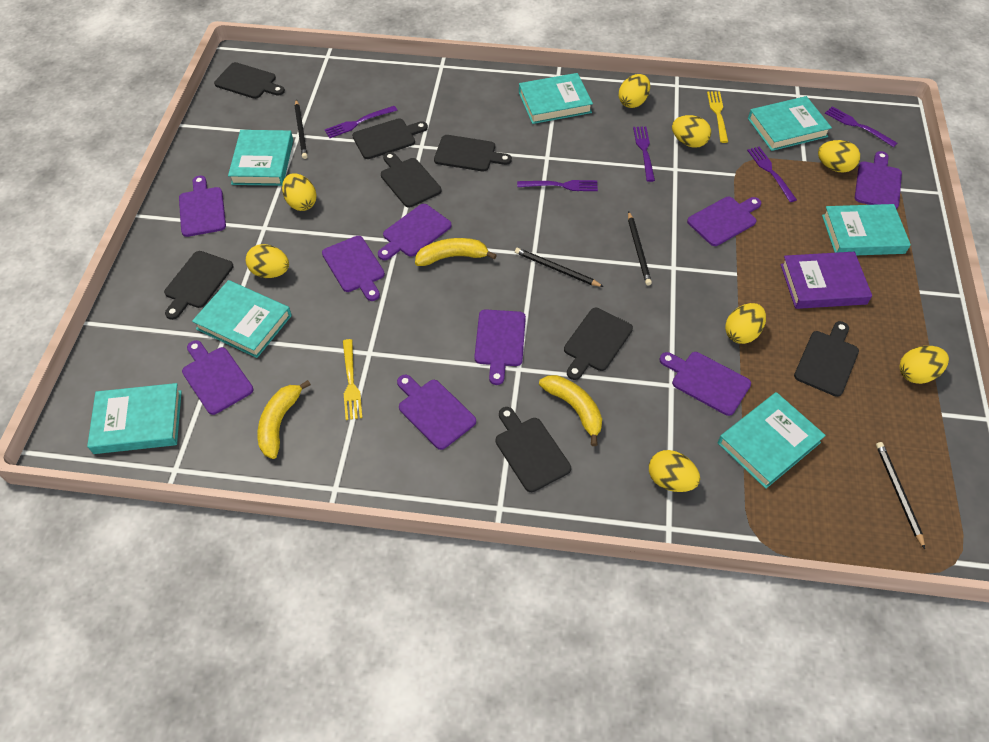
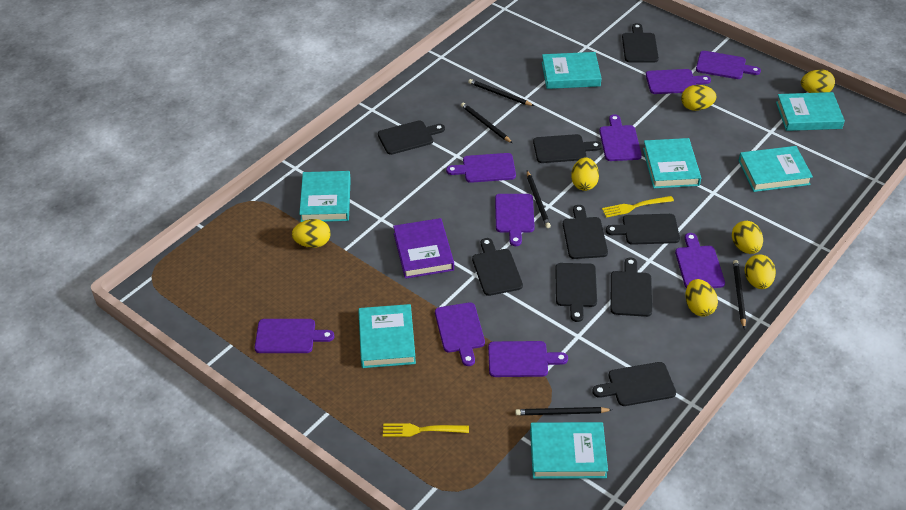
black cutting board: [164,251,233,320] [214,62,285,99] [352,118,428,159] [381,152,442,208] [434,135,512,171] [496,407,571,492] [564,308,633,380] [794,321,859,397] = 8 -> [378,120,445,155] [472,238,523,296] [533,134,602,163] [555,263,597,322] [563,205,608,259] [592,362,676,406] [606,214,680,245] [611,257,652,317] [622,23,659,63] = 9
black pencil: [294,100,308,159] [515,248,604,287] [628,211,652,286] [876,442,925,549] = 4 -> [461,102,512,143] [468,79,534,106] [515,407,612,415] [527,171,551,228] [733,260,746,329] = 5
purple fork: [324,106,397,138] [517,180,598,191] [633,126,655,182] [747,147,797,202] [825,106,897,147] = 5 -> none = 0
yellow banana: [257,380,311,459] [415,238,497,266] [539,375,602,446] = 3 -> none = 0
yellow egg: [246,244,289,278] [282,173,316,211] [619,74,650,108] [649,450,700,492] [672,115,711,148] [725,303,766,344] [818,140,860,173] [899,346,949,384] = 8 -> [292,219,331,248] [571,157,599,191] [681,85,717,111] [685,279,718,317] [732,221,763,254] [745,254,776,289] [801,69,835,93] = 7

